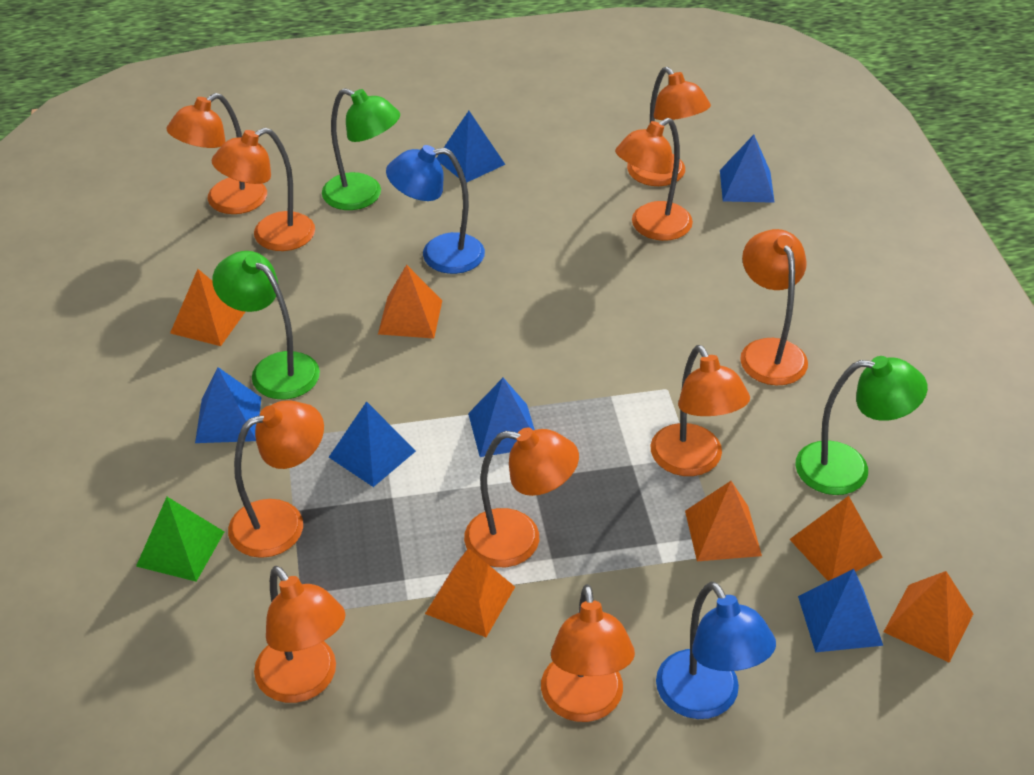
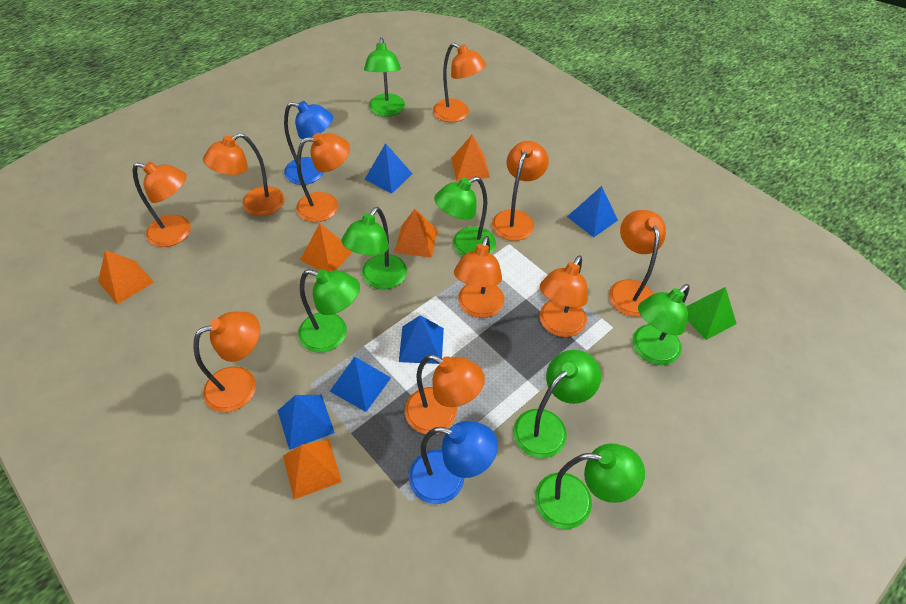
blue pyramid: [195,367,261,443] [329,401,416,487] [436,111,505,183] [468,378,535,457] [720,135,775,203] [798,569,883,652] = 6 -> [278,395,335,450] [330,357,391,412] [364,143,412,193] [399,315,444,364] [567,186,618,237] = 5
green lamp: [212,251,320,399] [322,88,400,210] [795,356,928,495] = 3 -> [298,269,360,353] [342,207,407,289] [364,38,405,117] [434,176,496,256] [513,350,601,458] [535,443,645,529] [633,284,690,365] = 7
orange pyramid: [170,269,245,346] [378,264,442,339] [425,548,515,637] [685,481,762,561] [789,496,883,581] [884,571,973,663] = 6 -> [98,250,154,305] [283,440,342,499] [300,223,352,272] [394,209,438,258] [451,135,490,181] = 5

